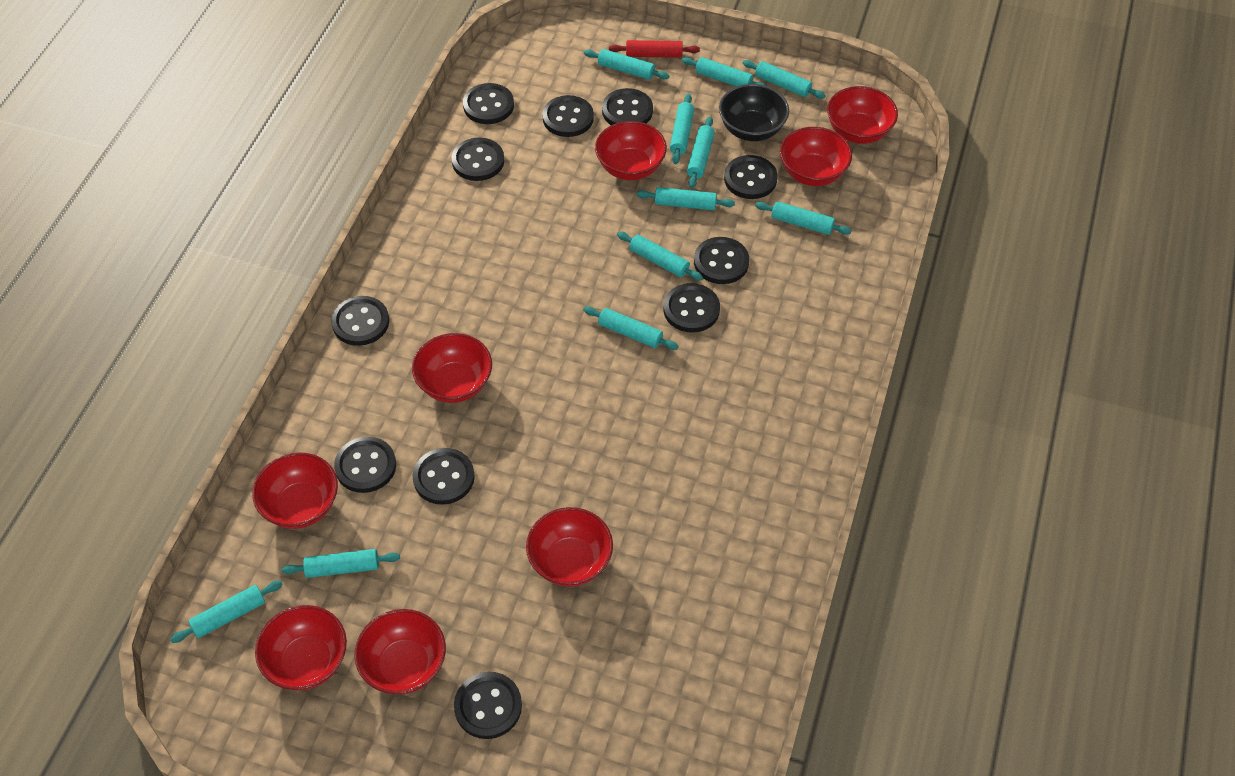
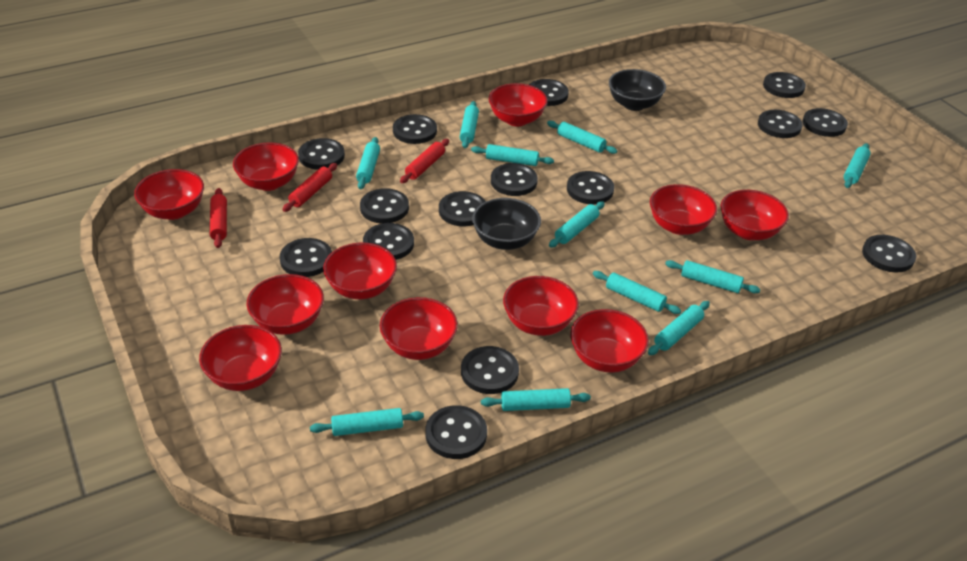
black bowl: [719,84,789,141] = 1 -> [472,198,541,250] [609,69,666,111] = 2
black button: [331,296,389,346] [334,437,396,493] [413,448,475,505] [452,138,504,181] [454,672,522,739] [463,83,514,124] [542,95,594,137] [602,88,653,125] [663,283,720,333] [694,237,749,284] [724,155,778,199] = 11 -> [280,238,332,277] [298,138,345,170] [360,188,409,224] [363,223,414,260] [393,114,437,144] [425,405,487,459] [439,191,486,226] [461,346,519,394] [491,163,538,196] [529,79,569,106] [567,171,614,204] [758,110,803,138] [763,72,806,98] [802,108,848,137] [862,235,916,272] = 15
red bowl: [252,453,338,529] [255,605,347,690] [355,609,446,695] [412,333,492,403] [526,507,613,587] [595,121,667,180] [780,127,852,186] [827,86,898,144] = 8 -> [134,169,204,220] [199,325,282,391] [233,142,299,191] [247,274,324,335] [323,243,397,299] [380,297,458,360] [489,83,548,126] [503,276,579,336] [570,309,649,373] [650,184,717,235] [720,190,789,240] = 11
red rolling pin: [609,40,700,58] = 1 -> [210,188,227,248] [282,163,337,212] [400,139,449,183] = 3

